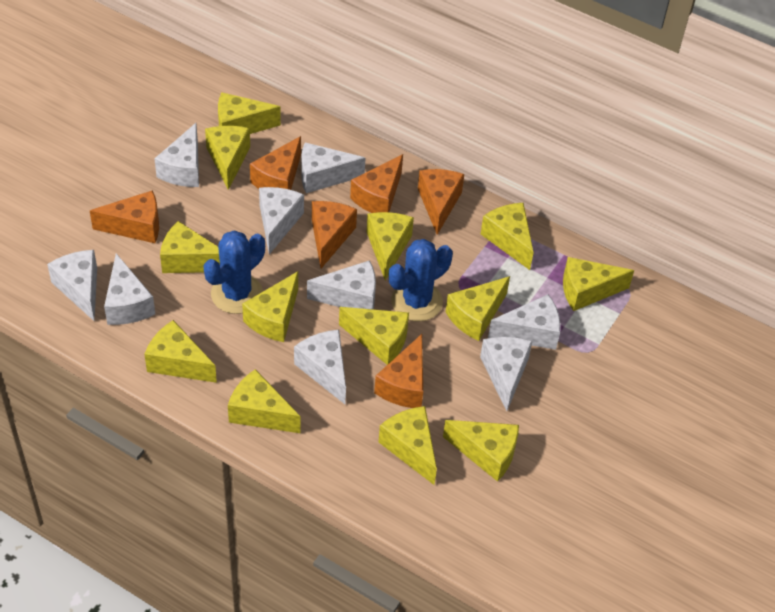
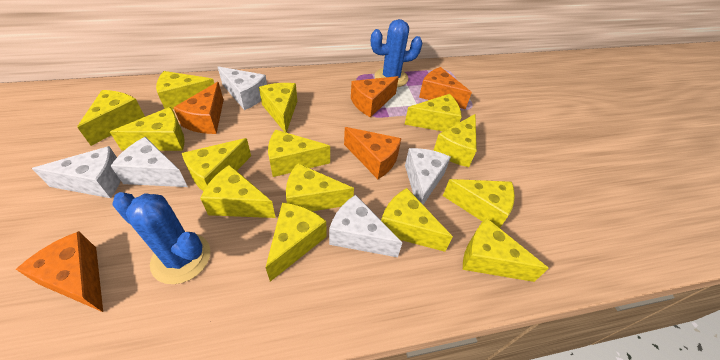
orange cheese: [90,190,159,243] [250,136,301,190] [312,201,357,268] [350,154,403,213] [374,334,423,408] [418,169,464,235] = 6 -> [16,231,103,312] [173,82,224,134] [344,127,401,179] [351,76,399,117] [419,67,472,109] = 5
white cheese: [47,250,97,321] [104,253,155,325] [154,123,199,187] [259,187,304,255] [294,330,346,404] [301,142,366,193] [307,260,376,309] [480,337,532,411] [488,294,561,350] = 9 -> [32,146,121,198] [111,137,188,187] [218,66,267,110] [329,195,403,257] [405,148,451,205] = 5
yellow cheese: [144,320,217,383] [160,221,220,273] [205,126,250,190] [218,93,281,134] [228,369,301,433] [242,271,298,342] [339,307,409,365] [367,212,414,280] [379,406,437,485] [443,420,519,482] [446,276,510,341] [481,203,534,270] [563,257,634,311] = 13 -> [77,90,145,146] [110,107,185,151] [156,71,214,110] [182,138,251,191] [200,165,276,218] [259,83,297,133] [265,202,327,282] [268,129,330,177] [286,163,354,211] [381,188,453,252] [404,94,462,131] [433,114,477,167] [443,179,515,228] [463,218,549,282] = 14

